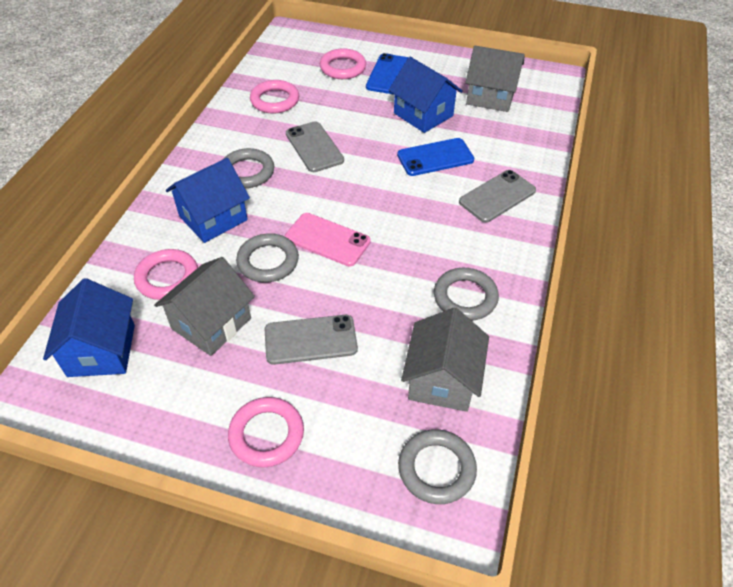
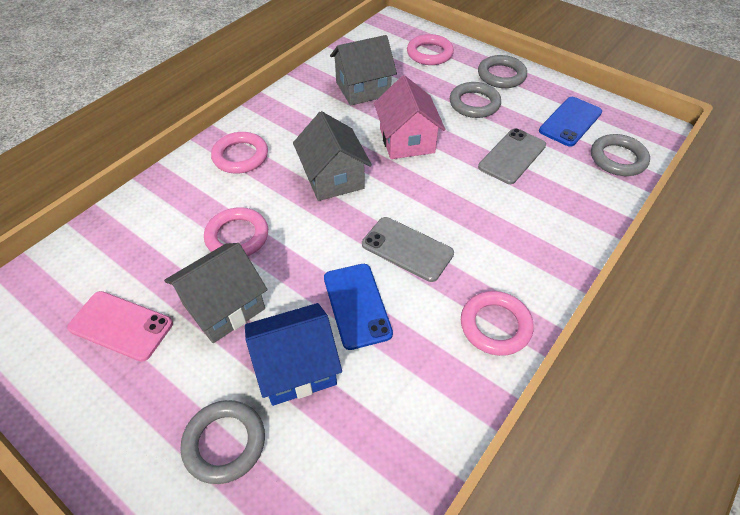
blue house: [43,278,135,377] [166,158,250,243] [389,57,463,133] = 3 -> [245,303,342,406] = 1
grey phone: [264,315,358,365] [286,121,344,172] [459,170,536,223] = 3 -> [362,217,454,282] [478,128,546,184] = 2
pink house: none = 0 -> [374,75,445,159] = 1

